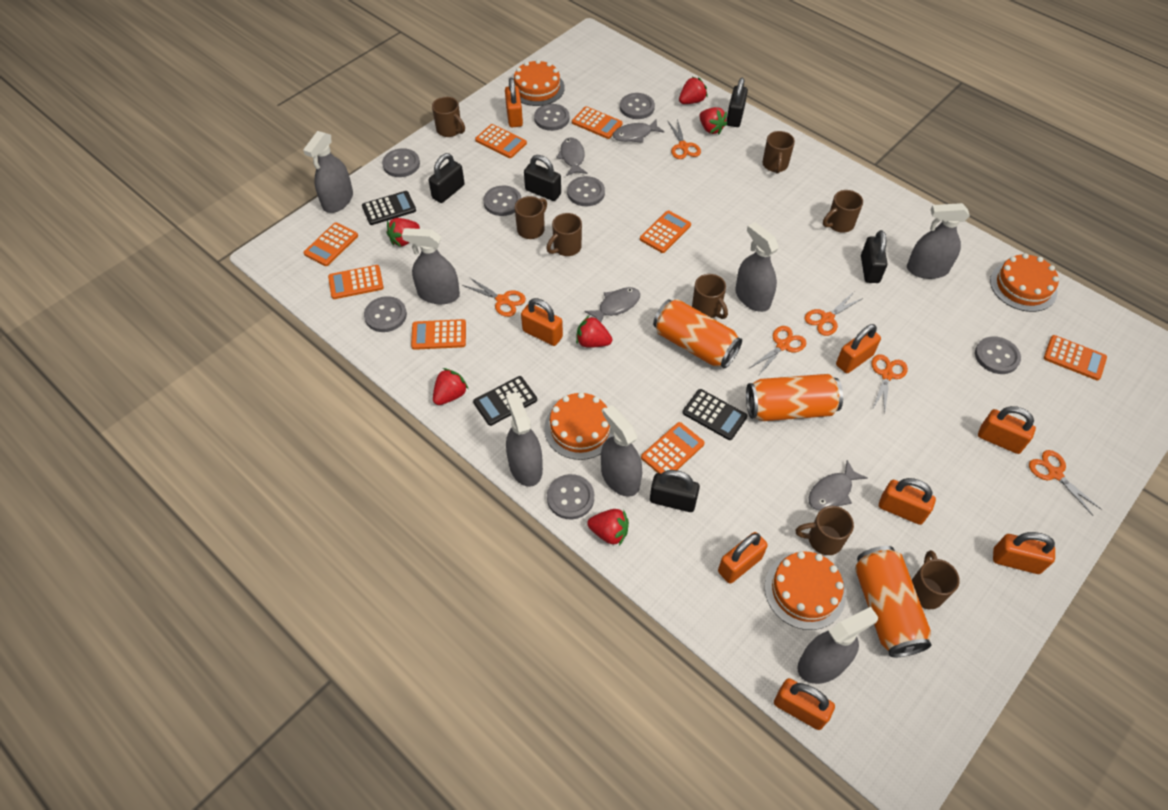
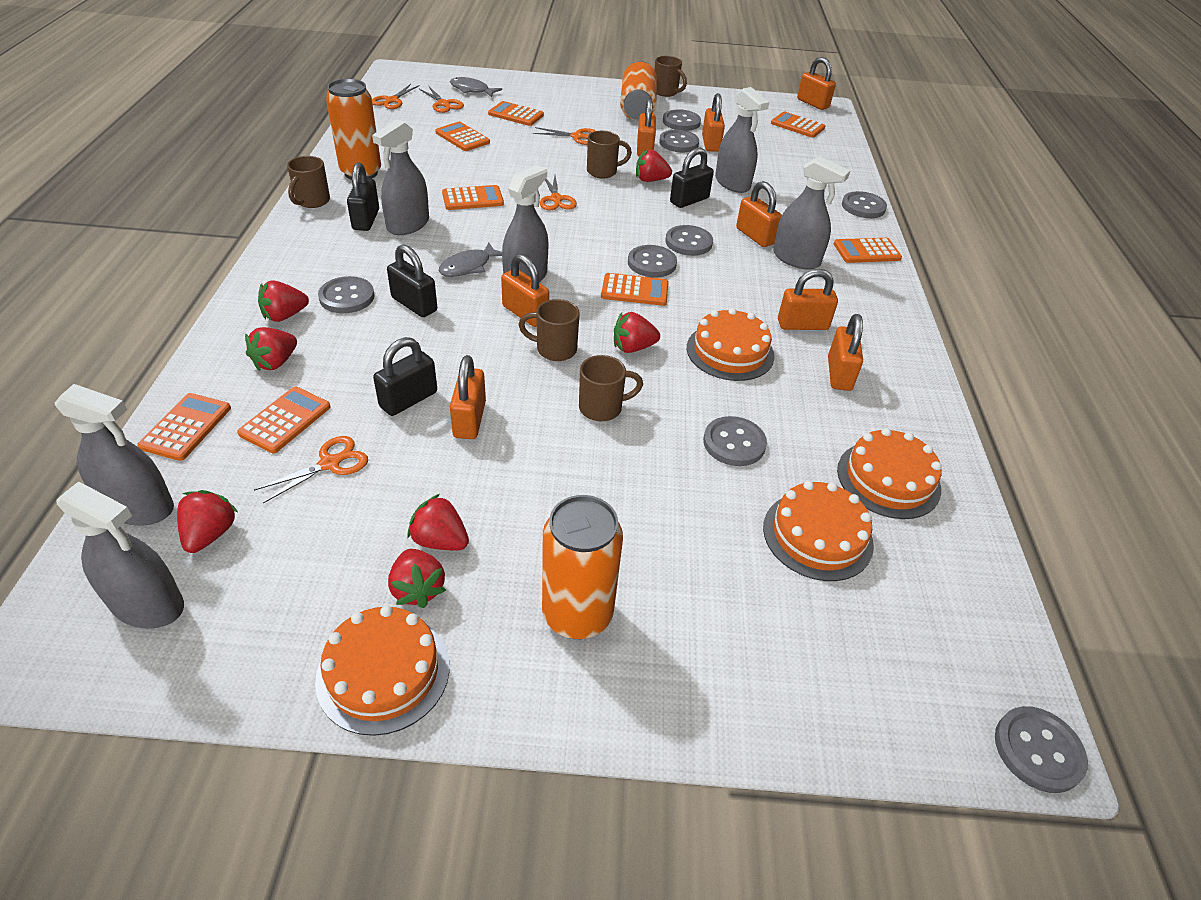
black calculator: [362,191,416,225] [473,376,537,426] [682,389,747,440] = 3 -> none = 0
black padlock: [429,153,464,203] [524,155,561,201] [650,470,700,512] [726,78,748,127] [861,230,887,283] = 5 -> [347,162,379,231] [373,337,437,416] [387,244,437,317] [670,148,714,208] = 4
brown mug: [432,97,465,137] [515,196,547,239] [546,213,582,256] [692,274,728,319] [762,131,795,174] [796,506,854,555] [823,190,863,233] [912,550,960,609] = 8 -> [287,156,330,208] [519,299,580,361] [579,355,643,421] [587,131,632,179] [654,56,687,97] = 5
grey fish: [556,138,587,176] [585,287,640,322] [613,120,665,143] [809,460,867,510] = 4 -> [439,242,502,277] [450,77,502,97] = 2
grey spray bottle: [303,131,353,213] [402,228,460,304] [506,392,543,487] [601,405,642,497] [735,222,779,312] [797,607,878,684] [907,203,970,279] = 7 -> [55,384,174,526] [56,481,184,629] [372,120,429,235] [502,165,548,283] [715,87,769,193] [773,156,850,270] = 6
orange scissors: [462,277,526,317] [668,119,701,159] [750,326,806,376] [805,292,863,336] [872,354,908,414] [1029,450,1102,516] = 6 -> [254,436,368,503] [372,84,420,109] [419,87,464,113] [533,127,596,145] [540,175,577,210] = 5
red strawberry: [387,218,420,247] [433,368,468,405] [576,316,612,348] [587,509,629,546] [679,77,708,104] [699,107,727,134] = 6 -> [177,490,239,553] [245,327,297,371] [258,281,309,322] [388,549,446,608] [408,494,469,551] [614,312,660,353] [636,150,672,182] = 7

